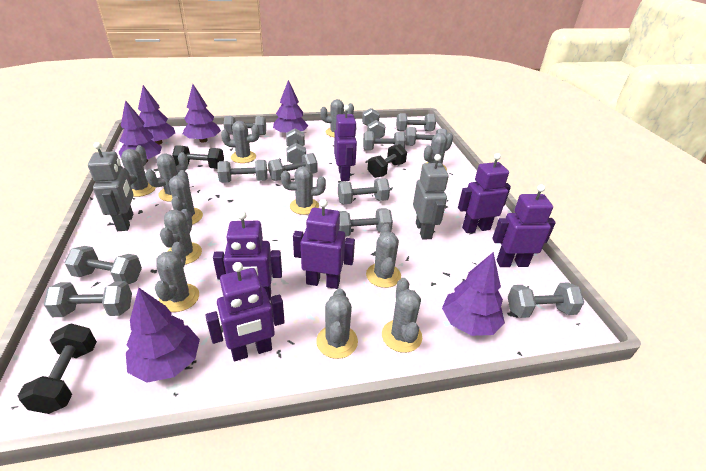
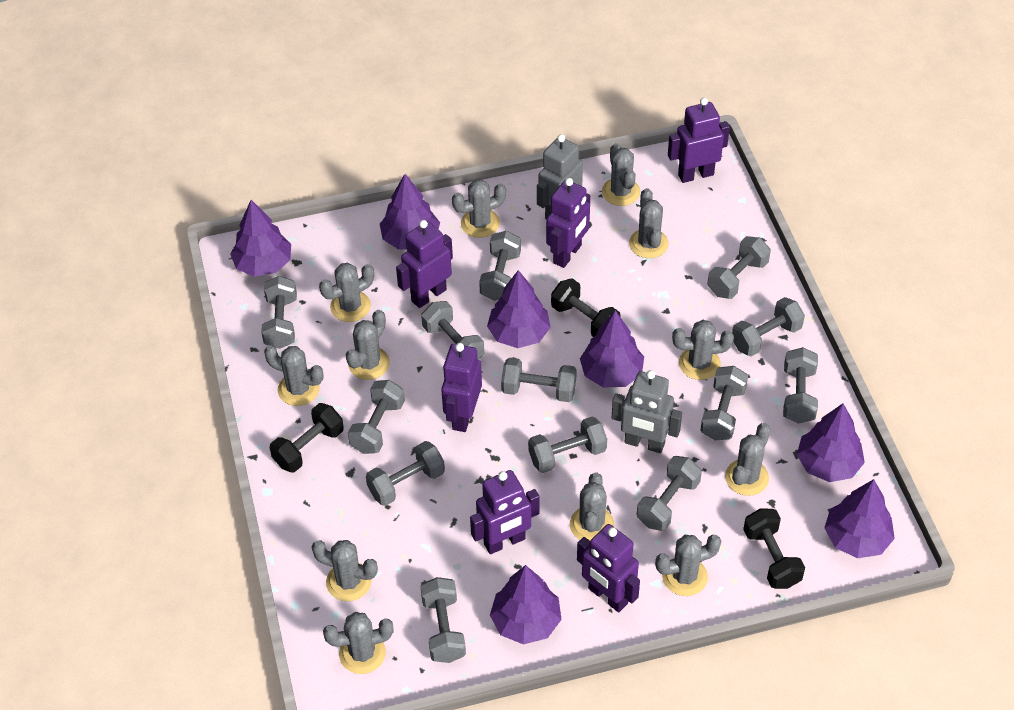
purple tree: [118,100,162,163] [126,288,200,383] [138,85,175,145] [182,84,221,142] [273,80,308,133] [442,252,505,336] = 6 -> [230,200,291,277] [380,174,440,250] [487,270,551,348] [490,565,562,645] [580,310,644,388] [797,404,865,482] [824,479,895,558] = 7

